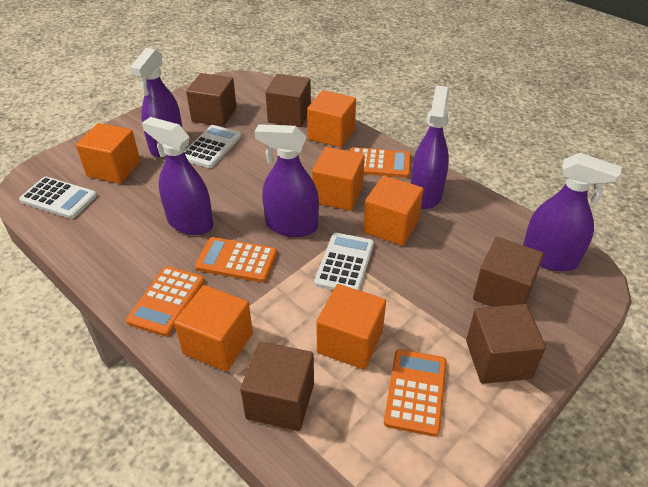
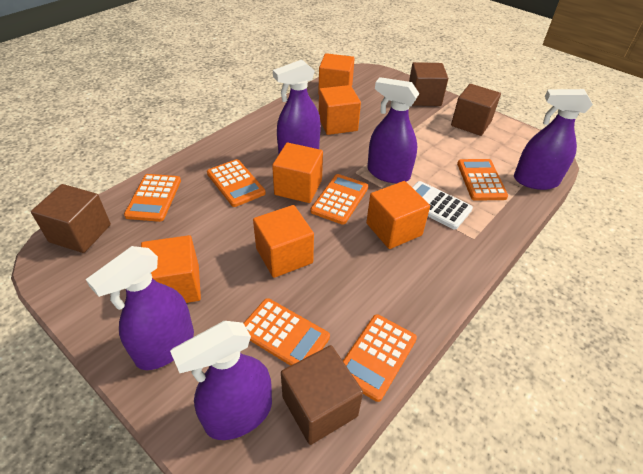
brown cube: [186,73,237,126] [240,342,314,431] [265,74,311,127] [466,304,546,384] [473,237,544,307] = 5 -> [31,184,111,253] [281,345,363,445] [409,62,448,106] [451,84,501,136] = 4
orange calculator: [126,266,205,336] [195,237,277,283] [350,147,411,178] [384,349,447,437] = 4 -> [124,174,181,222] [207,159,266,207] [244,298,330,366] [311,174,368,225] [343,314,417,402] [457,159,508,201] = 6
white calculator: [19,176,97,219] [185,125,241,168] [314,233,374,291] = 3 -> [412,181,473,229] = 1

